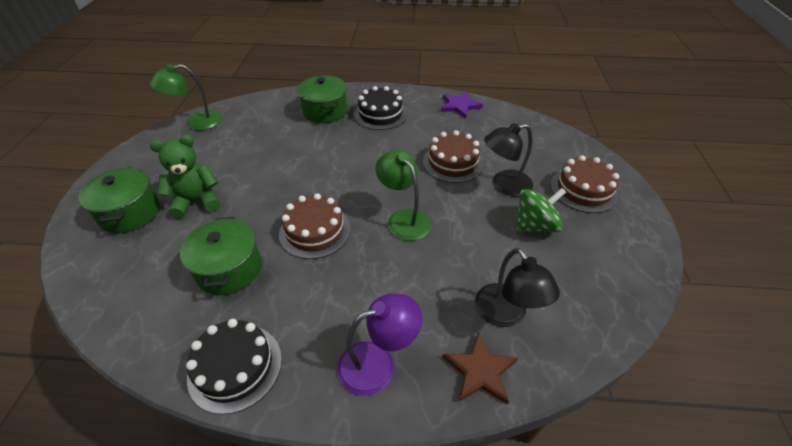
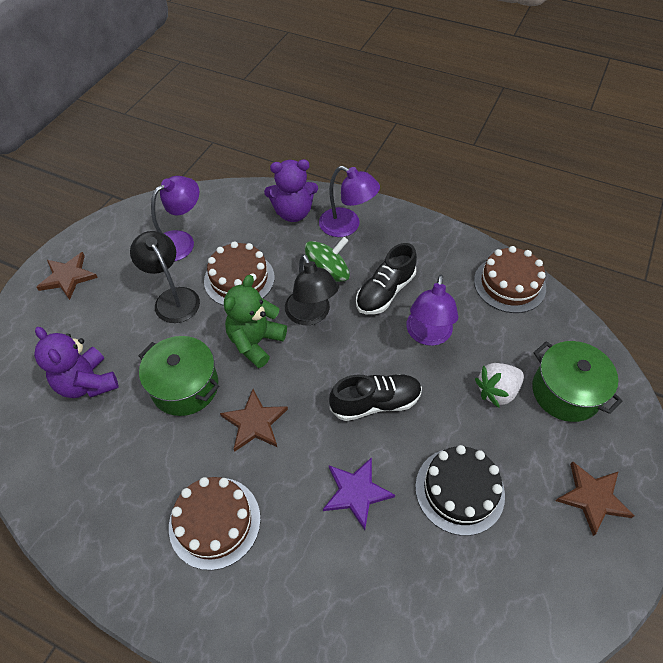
black cake: [186,319,282,414] [354,86,407,130] = 2 -> [415,445,505,536] = 1
black shoe: none = 0 -> [329,374,422,421] [356,243,417,315] = 2
brown star: [443,332,518,405] = 1 -> [36,252,98,300] [220,389,288,452] [556,462,634,536] = 3
green lamp: [150,64,222,130] [375,150,431,241] = 2 -> none = 0
green pot: [78,167,160,233] [180,217,262,295] [297,76,347,123] = 3 -> [138,336,219,416] [532,341,623,422] = 2
purple lamp: [337,294,422,396] = 1 -> [151,176,199,261] [319,166,380,237] [406,275,458,346] = 3
purple teddy bear: none = 0 -> [34,327,118,398] [264,159,318,222] = 2
white strawberry: none = 0 -> [475,363,524,408] = 1

